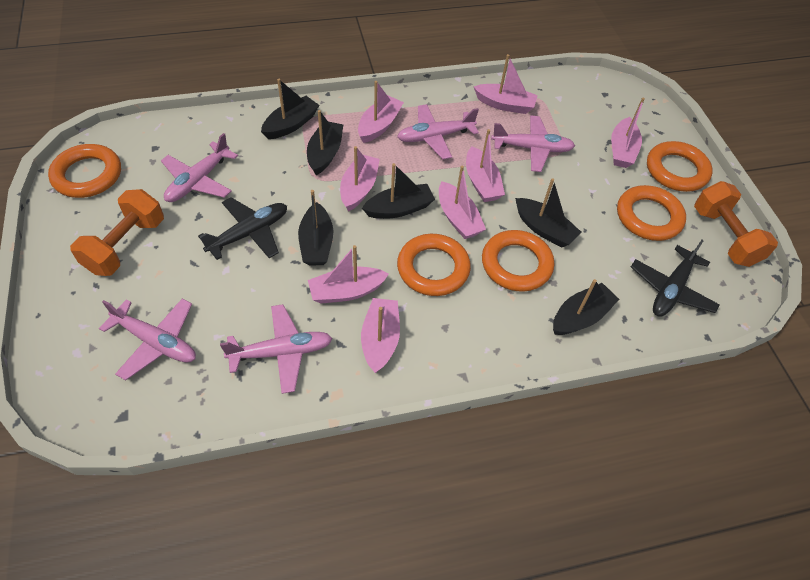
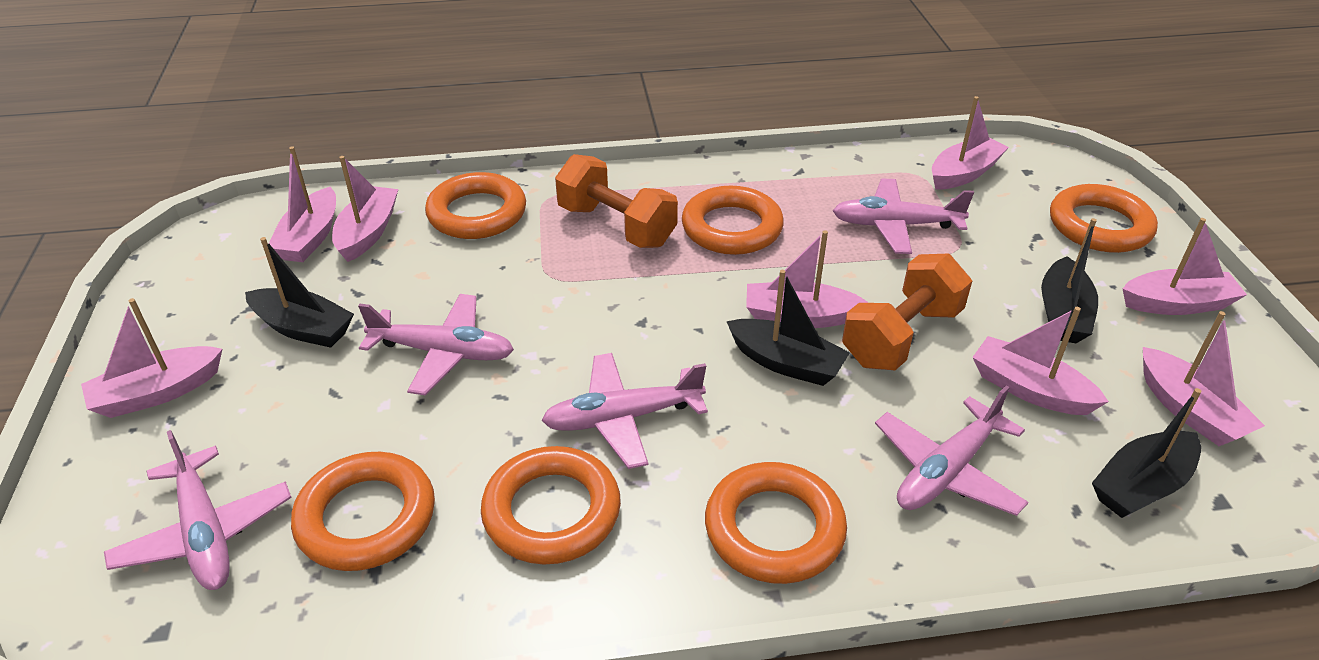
black boat: [261,79,320,139] [298,190,333,265] [307,110,343,175] [362,163,435,219] [515,178,582,248] [553,279,619,335] = 6 -> [245,237,354,348] [726,270,850,386] [1041,218,1098,343] [1092,388,1202,518] = 4
black plane: [198,197,287,260] [631,240,720,317] = 2 -> none = 0
orange ring: [48,144,121,198] [397,234,471,296] [482,230,554,292] [617,185,686,241] [647,141,713,192] = 5 -> [291,452,435,571] [425,172,526,239] [481,446,621,564] [682,186,784,255] [705,462,847,584] [1050,184,1158,253] = 6

